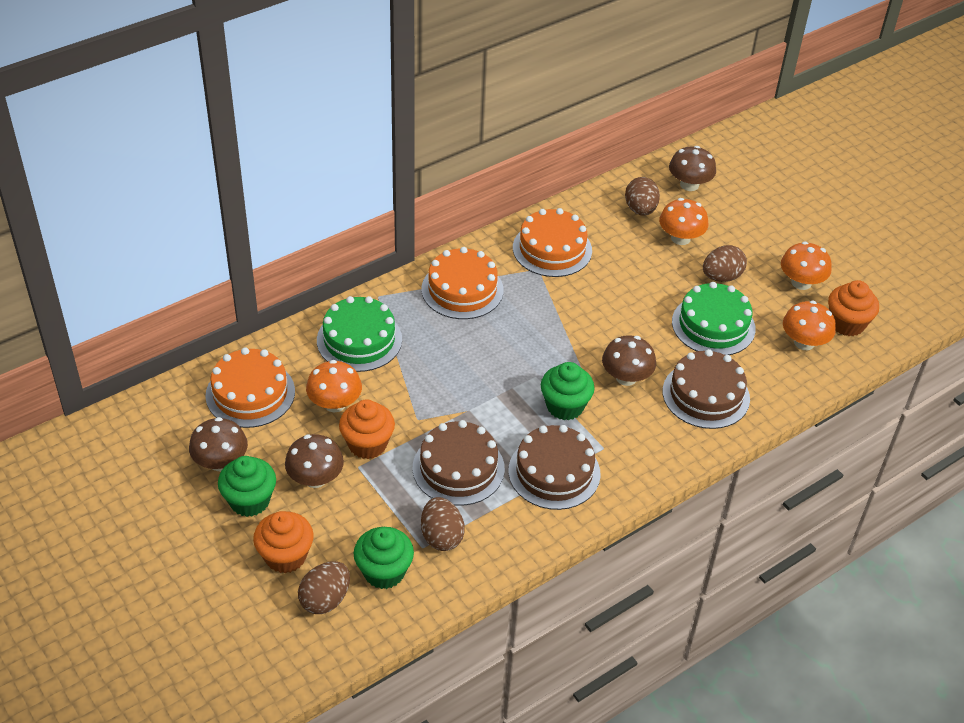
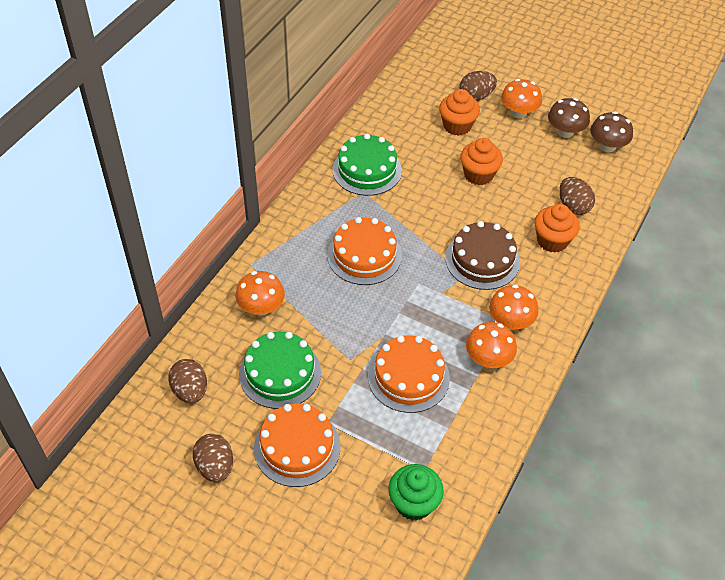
brown cake: [413,420,505,506] [508,425,601,510] [663,349,750,429] = 3 -> [445,221,520,290] = 1
brown mushroom: [189,417,248,471] [285,434,344,488] [602,335,656,386] [669,146,716,191] = 4 -> [548,98,590,138] [590,112,633,152] = 2
green cupcake: [218,456,276,517] [354,527,414,589] [541,362,595,420] = 3 -> [388,464,444,521] = 1

